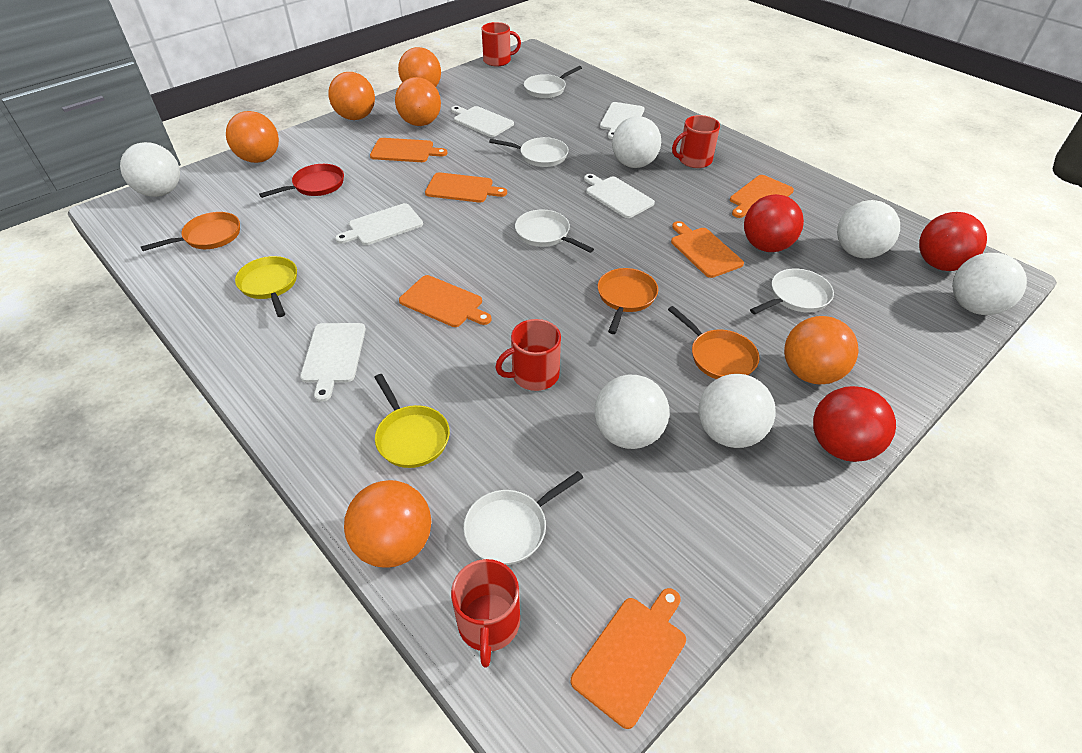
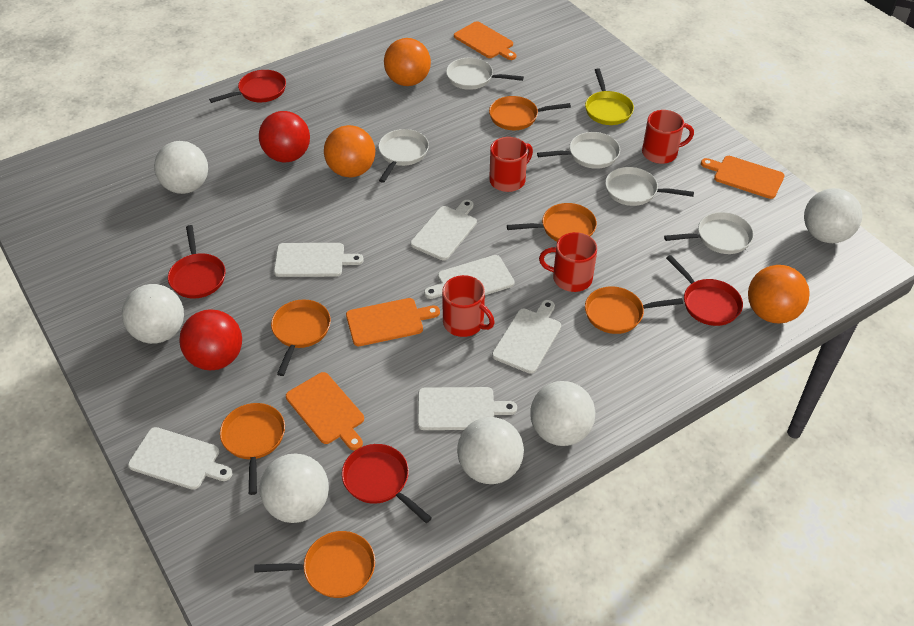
orange ball: [226,111,279,163] [329,72,375,120] [344,480,432,568] [395,77,441,126] [398,47,441,87] [784,316,859,385] = 6 -> [324,125,375,177] [384,38,431,86] [748,265,810,324] = 3
orange cutting board: [370,138,447,162] [399,275,491,327] [425,172,507,203] [571,588,686,729] [671,221,744,278] [730,175,794,218] = 6 -> [286,372,364,450] [346,298,440,346] [454,21,516,60] [701,156,785,199] = 4
orange pan: [141,212,240,251] [598,268,658,334] [668,306,760,379] = 3 -> [220,403,285,495] [254,531,375,598] [271,299,331,376] [489,96,571,130] [507,203,597,241] [585,286,683,334] = 6
red ball: [744,194,804,252] [813,386,896,462] [919,212,987,271] = 3 -> [179,309,242,370] [259,111,310,162] = 2
red pan: [259,164,344,198] = 1 -> [168,225,226,298] [209,70,286,103] [342,444,432,523] [666,255,743,326] = 4
white cutting board: [300,323,366,402] [335,203,423,245] [451,106,514,137] [584,174,655,218] [600,102,645,139] = 5 -> [128,427,232,490] [274,243,364,277] [410,200,477,260] [418,387,517,430] [424,255,515,299] [492,300,561,374] = 6
yellow pan: [235,256,297,317] [374,374,450,468] = 2 -> [585,68,634,125] = 1

